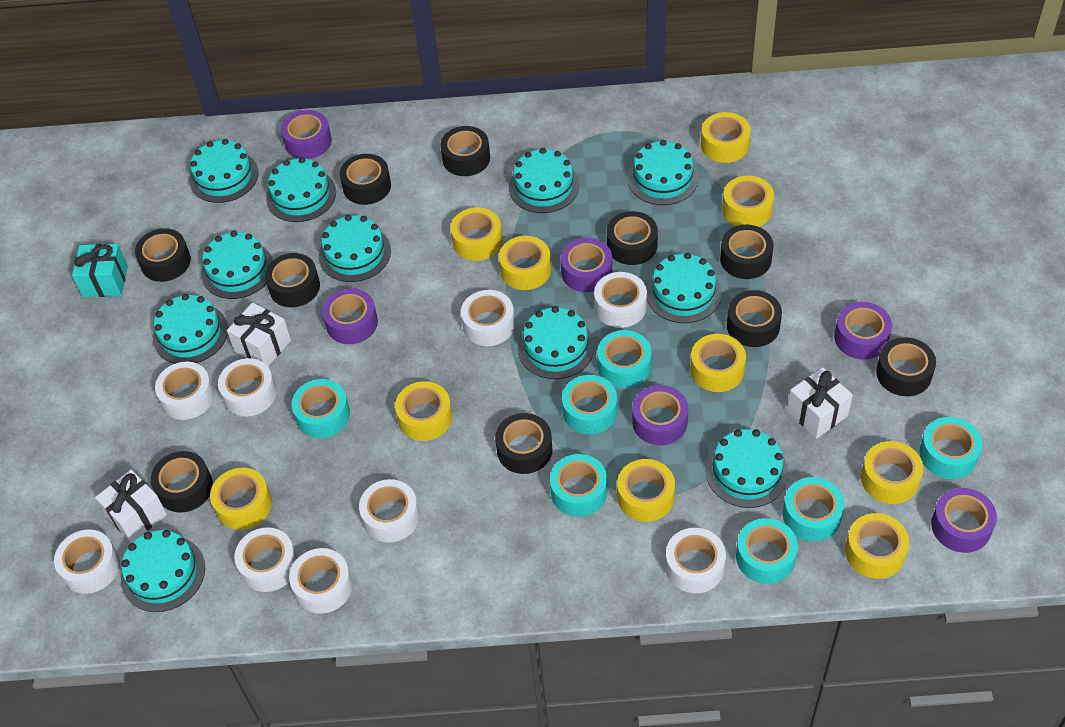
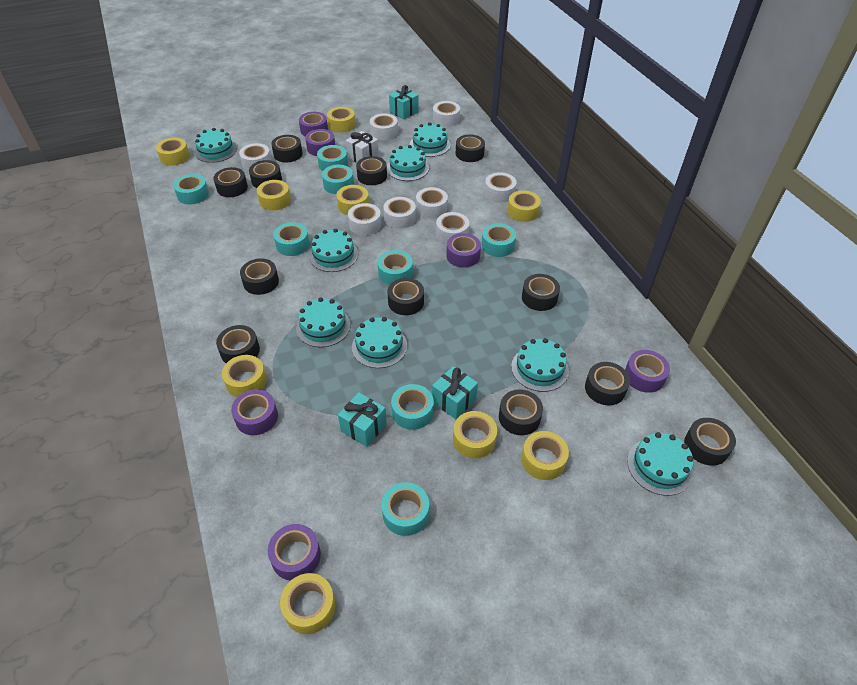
black tape: [135,228,191,282] [151,451,213,512] [265,253,320,307] [340,154,391,205] [440,126,490,176] [495,413,552,474] [607,211,658,265] [720,225,774,279] [727,290,782,347] [876,337,936,396] = 10 -> [213,167,248,197] [216,325,260,363] [240,258,279,295] [249,160,282,188] [271,135,303,163] [356,156,387,185] [387,278,424,315] [456,135,485,162] [499,389,543,435] [522,274,560,311] [585,362,630,405] [684,418,736,466] = 12
turquoise cake: [121,530,205,612] [153,294,228,364] [189,139,259,203] [201,231,273,299] [266,157,336,222] [319,215,391,282] [509,148,579,213] [518,306,595,379] [628,140,699,205] [646,253,722,323] [706,429,789,508] = 11 -> [195,128,237,163] [296,297,350,347] [309,229,358,272] [352,317,407,368] [387,145,429,181] [410,122,451,157] [511,338,569,392] [627,432,694,496] = 8
turquoise gift: [72,244,128,297] = 1 -> [338,392,387,447] [389,85,419,120] [432,366,478,419] = 3
turquoise tape: [292,379,350,438] [550,454,607,517] [562,375,617,434] [597,330,652,388] [736,518,798,584] [783,477,844,541] [919,417,982,479] = 7 -> [173,174,209,205] [273,222,309,256] [317,145,348,171] [322,165,354,194] [377,250,413,285] [382,482,429,536] [391,384,434,430] [481,223,516,257] = 8
white gift: [95,470,167,543] [227,303,291,366] [787,367,853,439] = 3 -> [346,131,379,163] = 1
white tape: [54,529,120,594] [155,362,215,420] [218,358,276,417] [234,527,297,592] [289,548,353,614] [359,479,420,542] [461,290,515,346] [594,272,647,328] [665,528,726,593] = 9 -> [239,143,271,171] [348,203,381,236] [370,113,398,140] [383,197,416,229] [416,187,448,219] [433,101,460,127] [436,212,469,244] [485,172,516,203] = 8
yellow tape: [210,468,272,530] [395,381,452,441] [451,207,502,261] [499,236,551,290] [617,459,675,522] [690,334,746,392] [701,112,751,163] [722,176,774,227] [845,513,910,579] [861,441,923,504] = 10 -> [156,138,190,166] [222,355,267,397] [257,180,291,211] [280,573,336,634] [327,107,356,133] [336,185,369,215] [453,411,497,459] [507,190,541,222] [521,431,569,480] = 9

